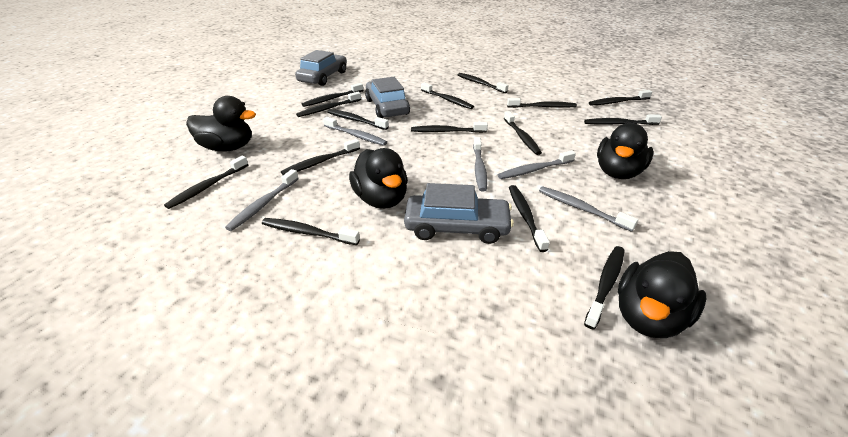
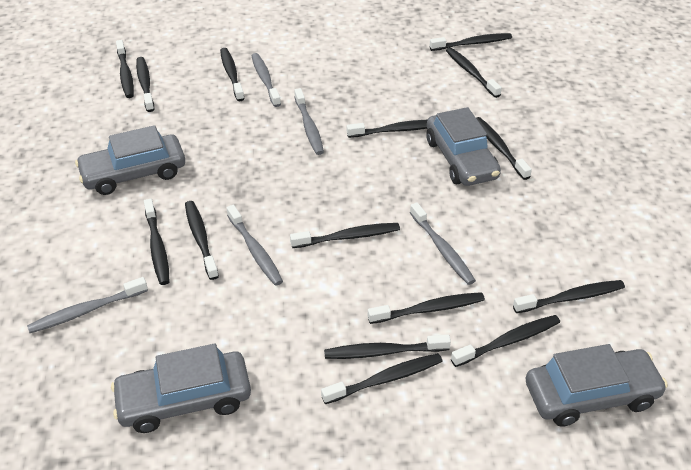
black duck: [186,96,256,152] [349,148,408,209] [597,123,654,179] [618,251,706,338] = 4 -> none = 0
grey car: [295,50,347,86] [365,77,410,118] [404,183,514,244] = 3 -> [75,125,185,195] [111,343,251,433] [426,107,501,186] [526,344,668,427] = 4

